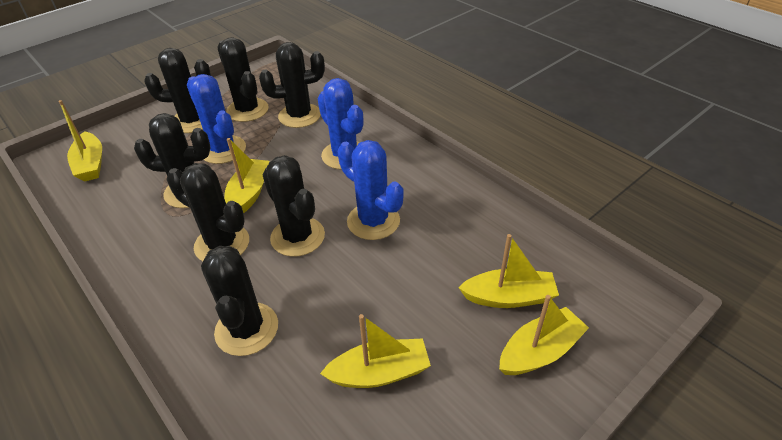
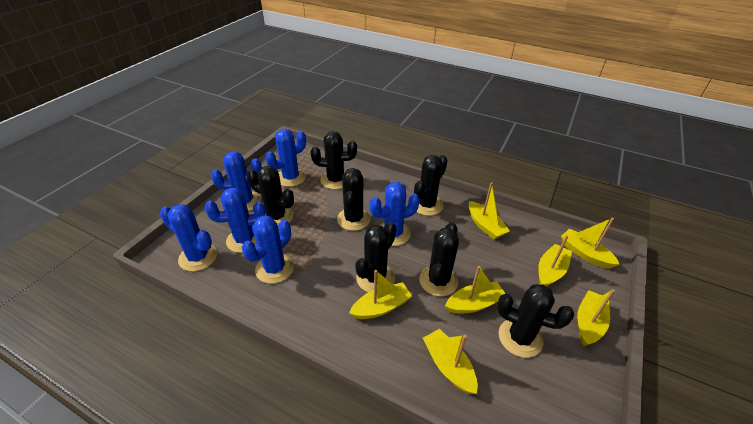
blue cactus: [187,74,246,164] [318,78,364,170] [338,140,404,240] = 3 -> [160,204,217,272] [205,188,266,253] [211,151,262,211] [242,215,294,284] [265,129,306,187] [369,182,420,246] = 6
yellow boat: [58,100,102,182] [224,138,269,213] [320,314,431,388] [458,234,559,308] [499,295,589,375] = 5 -> [349,270,412,319] [423,329,478,394] [445,266,506,314] [469,182,510,239] [538,235,572,287] [561,218,620,269] [577,289,615,346] = 7

